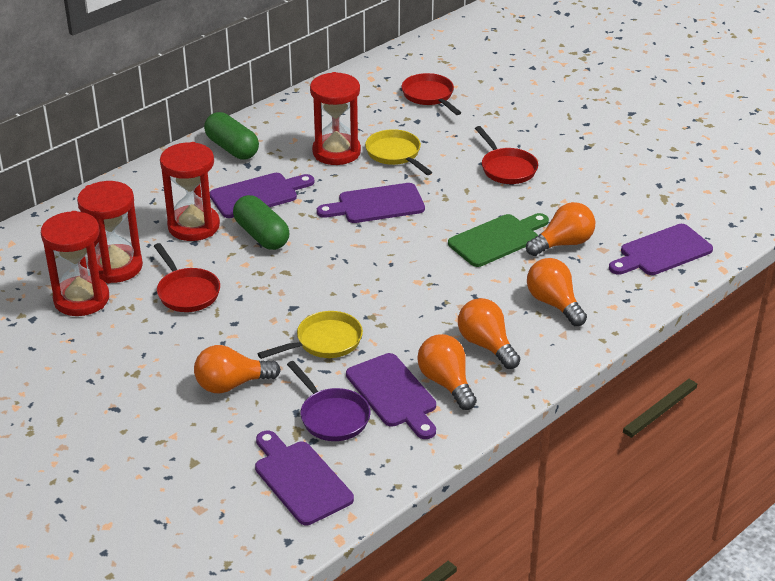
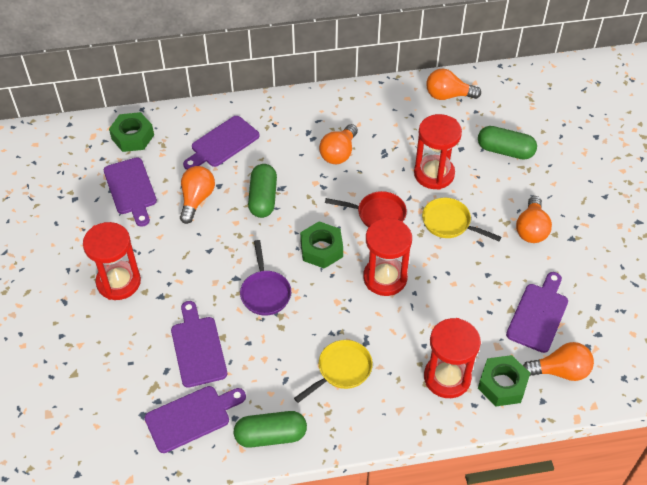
green capsule: [204,112,259,160] [233,195,289,250] = 2 -> [234,411,307,448] [248,164,277,218] [478,126,537,160] = 3
green cutting board: [448,213,549,267] = 1 -> none = 0
green nut: none = 0 -> [109,112,154,152] [300,221,343,269] [478,355,530,406] = 3
red pan: [154,243,220,312] [402,73,461,115] [475,126,538,184] = 3 -> [325,191,407,228] = 1

